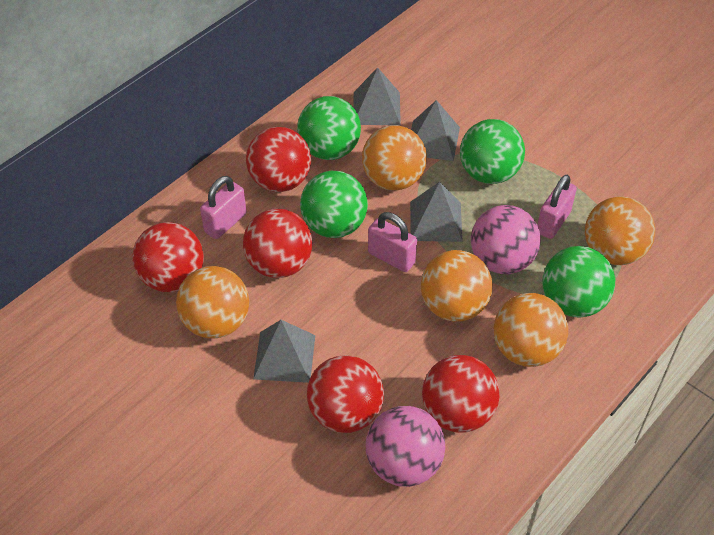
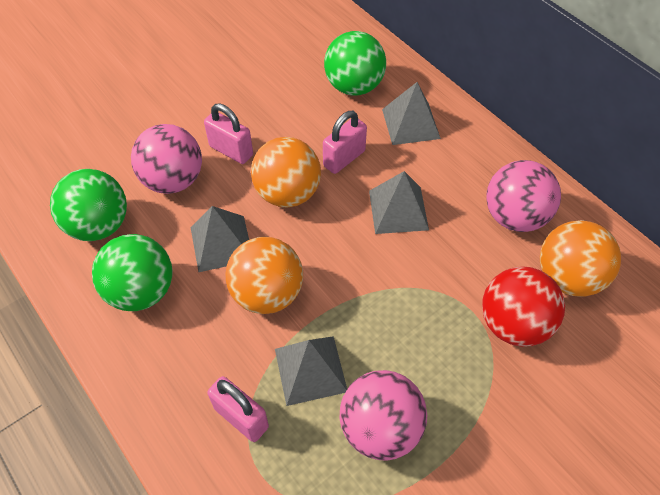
green ball: [297,96,361,160] [300,171,368,238] [460,119,525,184] [543,246,615,317] = 4 -> [50,169,127,241] [92,234,172,311] [324,31,386,95] = 3
orange ball: [176,266,249,339] [362,125,427,190] [421,250,493,322] [494,293,568,367] [585,197,655,265] = 5 -> [226,237,303,314] [251,137,321,207] [540,220,621,297] = 3
pink ball: [365,406,445,487] [471,205,541,274] = 2 -> [131,124,202,194] [340,370,427,461] [486,160,561,232] = 3
red ball: [132,222,204,292] [243,209,312,278] [246,127,311,192] [307,355,384,433] [422,355,499,433] = 5 -> [482,266,565,347] = 1

